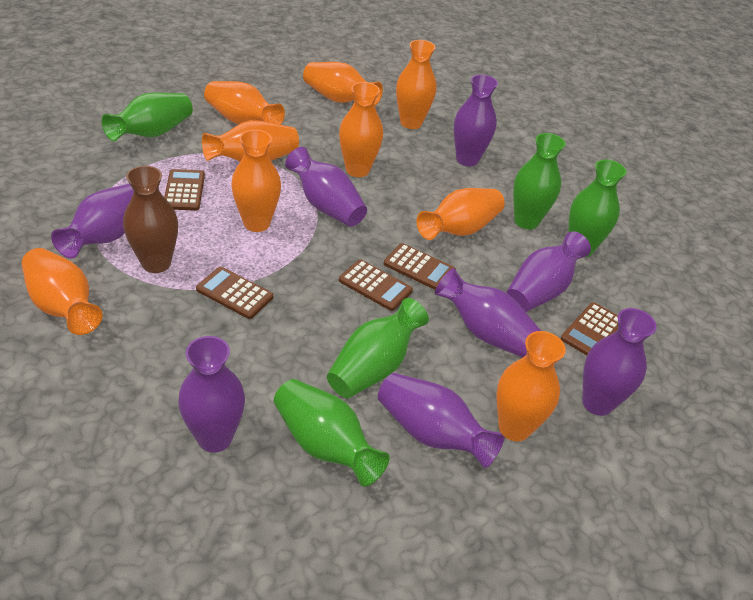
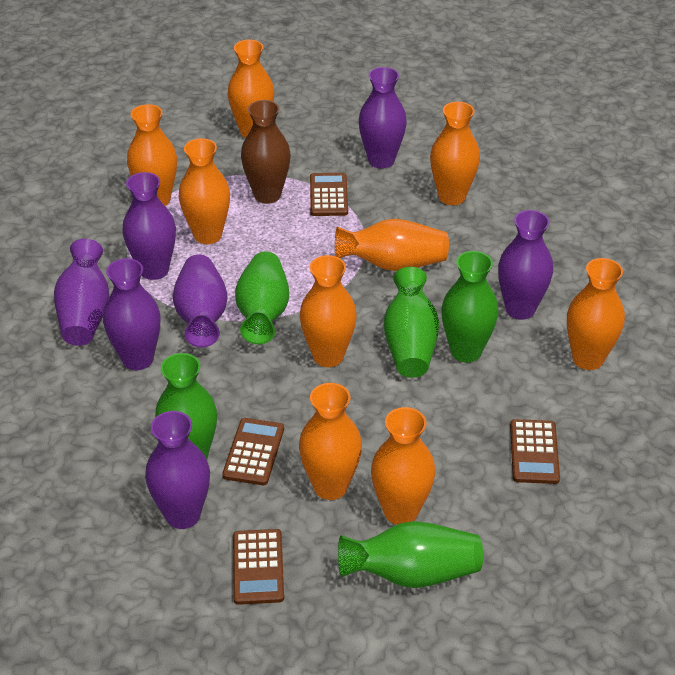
brown calculator: [164,169,205,211] [196,267,273,319] [339,259,413,311] [384,243,456,290] [561,302,618,356] = 5 -> [222,418,284,485] [233,529,284,605] [310,173,348,216] [510,419,560,484] = 4
purple vase: [51,184,134,258] [178,336,245,453] [285,147,367,227] [378,373,505,468] [435,268,541,358] [454,74,498,166] [506,231,591,312] [582,308,657,416] = 8 -> [54,239,109,346] [103,258,161,370] [122,172,176,280] [145,411,210,529] [173,254,228,347] [359,67,407,169] [498,210,553,320] = 7

